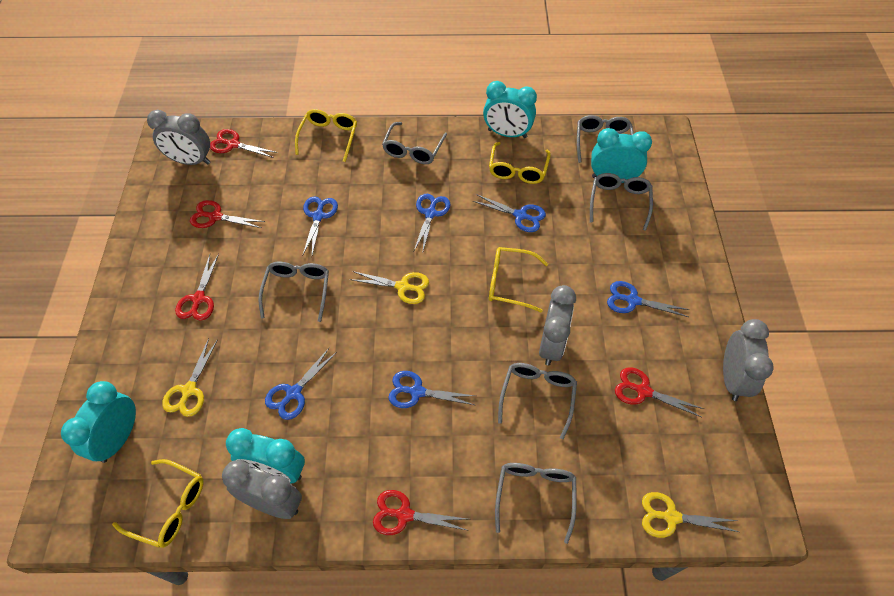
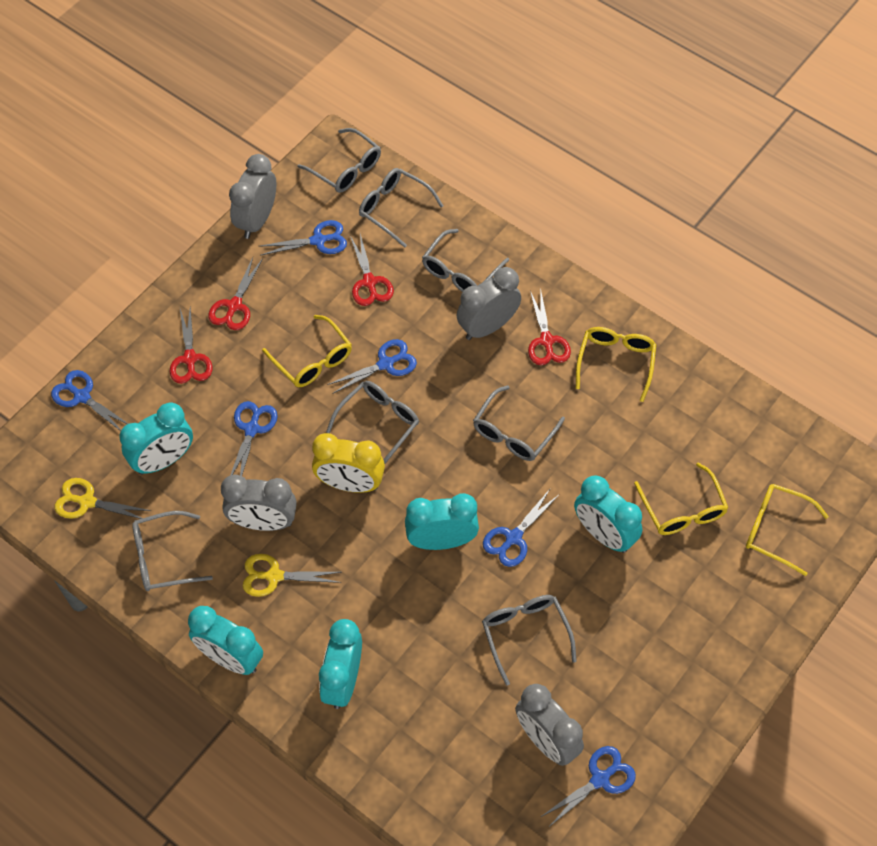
grey glasses: [259,261,329,322] [382,122,447,164] [495,463,577,544] [498,363,577,439] [577,115,634,163] [590,173,653,231] = 6 -> [133,511,213,591] [298,128,381,193] [326,381,419,463] [359,168,443,248] [422,229,509,292] [473,385,565,461] [482,595,577,686] = 7
red scissors: [175,254,219,321] [190,200,265,228] [210,129,278,158] [373,490,469,535] [615,367,704,417] = 5 -> [170,306,213,384] [208,257,263,330] [350,234,394,306] [528,288,571,365] = 4
turquoise clock: [61,381,136,463] [226,428,305,484] [483,81,537,138] [591,128,652,183] = 4 -> [120,403,193,475] [188,606,263,675] [319,619,362,709] [405,493,479,550] [574,475,642,553] = 5
yellow clock: none = 0 -> [312,433,385,493] = 1
yellow scissors: [162,338,218,417] [350,271,429,304] [642,492,739,538] = 3 -> [55,478,151,519] [243,554,341,597] = 2

